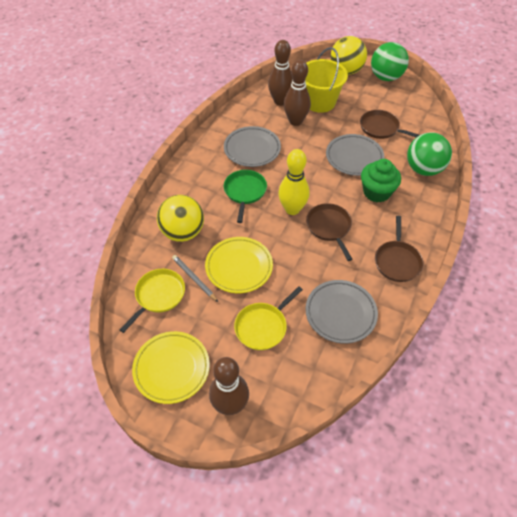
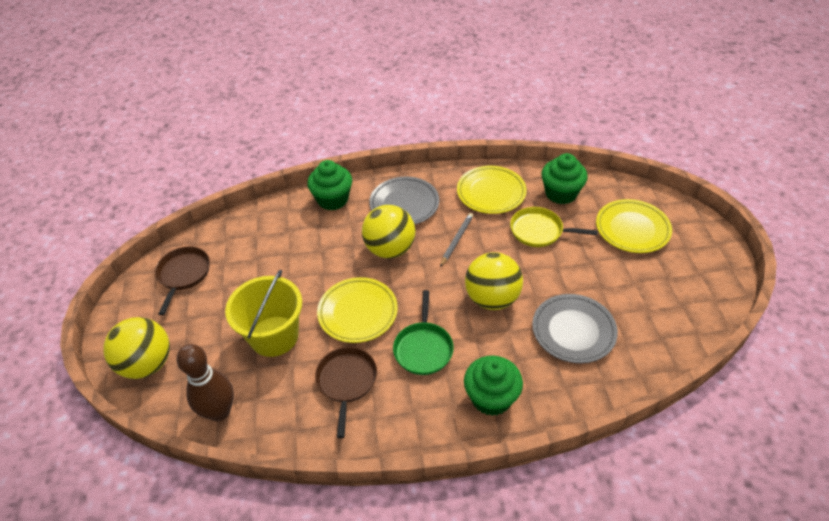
brown bowling pin: [209,357,249,415] [268,40,293,106] [284,60,311,126] = 3 -> [177,344,234,421] = 1
brown pan: [306,203,353,261] [360,110,419,139] [375,216,424,282] = 3 -> [155,246,210,315] [315,347,377,438] = 2
green ball: [371,42,409,81] [407,132,452,176] = 2 -> none = 0
green cupcake: [361,159,401,203] = 1 -> [307,160,352,211] [464,356,523,416] [541,153,588,204] = 3
grey plate: [224,126,281,167] [306,280,378,344] [326,134,384,176] = 3 -> [369,176,439,225] [532,294,618,363] = 2
yellow ball: [157,195,204,242] [331,36,367,75] = 2 -> [104,317,170,379] [362,205,416,258] [465,252,523,310] = 3
yellow bowling pin: [278,149,310,215] = 1 -> none = 0
yellow pan: [119,269,185,333] [234,286,303,350] = 2 -> [510,207,598,247] = 1
yellow plate: [132,331,210,404] [205,237,273,293] = 2 -> [317,277,398,343] [457,166,527,214] [596,199,672,253] = 3

